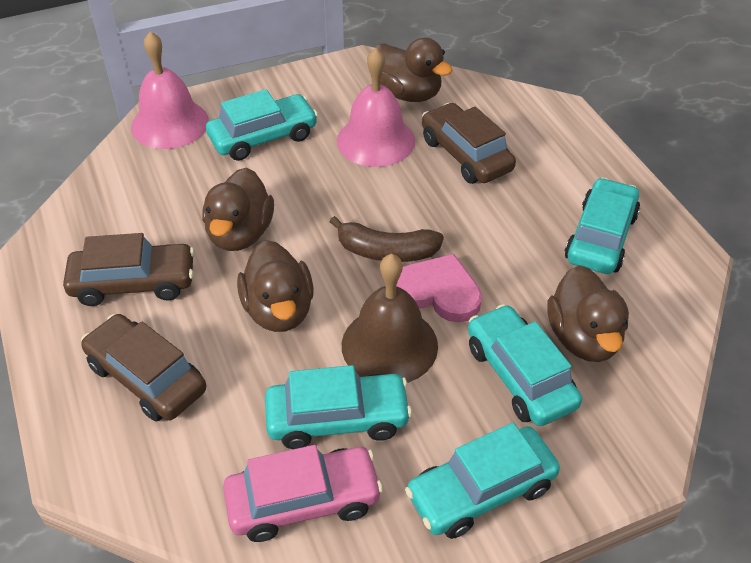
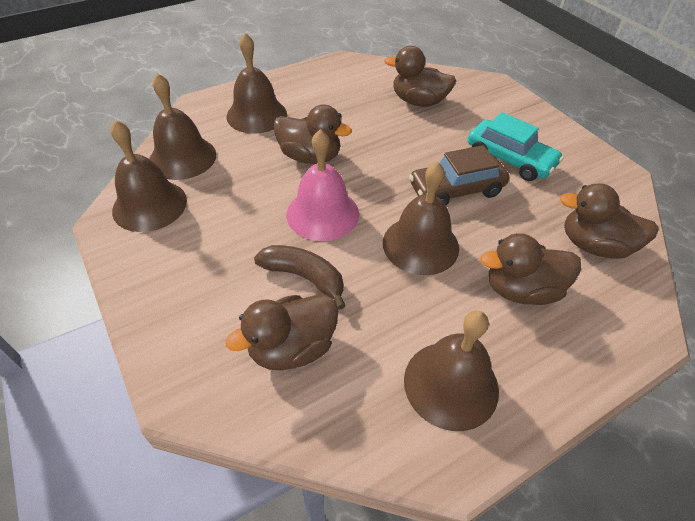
brown bell: [342,254,438,383] = 1 -> [110,120,187,232] [149,73,216,180] [227,33,287,134] [383,161,459,275] [404,311,499,431] = 5
brown car: [63,233,195,306] [81,314,206,422] [422,103,516,184] = 3 -> [409,145,509,205] = 1
brown duck: [202,168,274,251] [237,240,314,332] [376,37,453,102] [547,265,629,362] = 4 -> [226,295,338,371] [273,104,352,164] [384,46,456,107] [481,233,581,305] [560,183,659,259] = 5
pink bell: [131,31,209,149] [337,48,415,167] = 2 -> [286,129,359,241] = 1
pink car: [223,445,383,542] = 1 -> none = 0
pink heart: [396,254,482,322] = 1 -> none = 0
turquoise car: [206,89,318,161] [265,365,412,449] [405,423,560,539] [468,304,582,426] [565,177,640,274] = 5 -> [468,112,564,181] = 1

